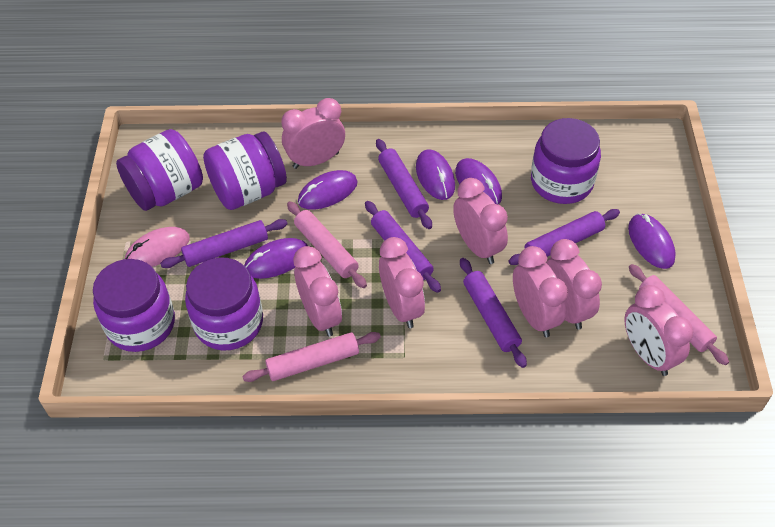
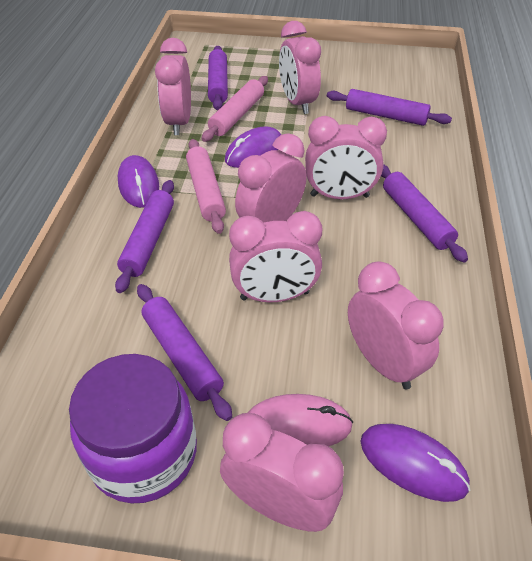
pink rolling pin: [242,332,381,382] [287,201,367,288] [629,264,729,365] = 3 -> [186,139,226,234] [202,76,268,142] = 2
purple jar: [93,259,175,352] [116,129,203,211] [185,257,263,351] [203,131,287,210] [531,118,601,204] = 5 -> [69,354,197,503] = 1
purple mouse: [244,238,308,279] [298,170,358,210] [416,149,455,200] [455,158,502,204] [628,214,676,269] = 5 -> [118,155,159,208] [225,126,281,168] [360,424,470,502] = 3

